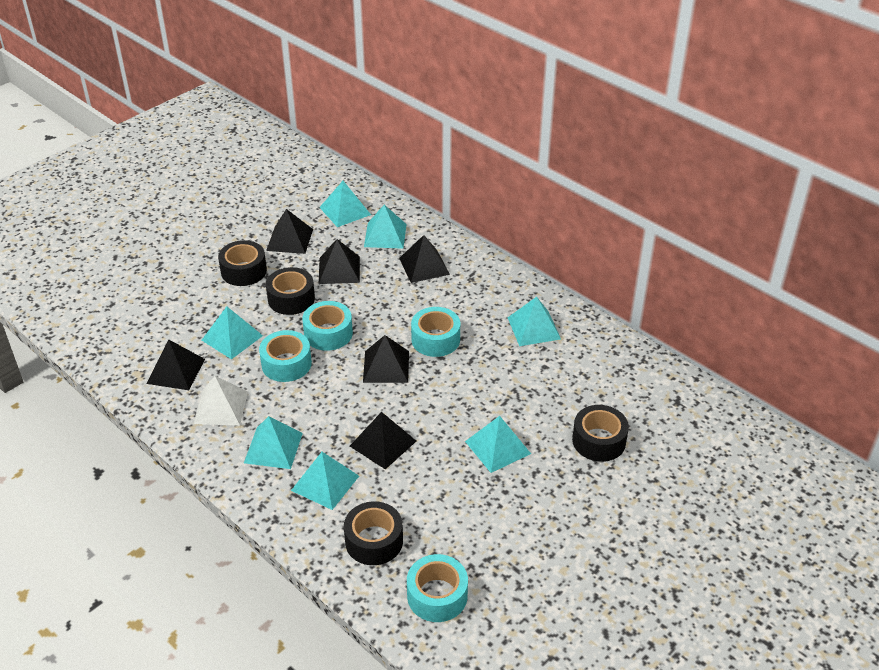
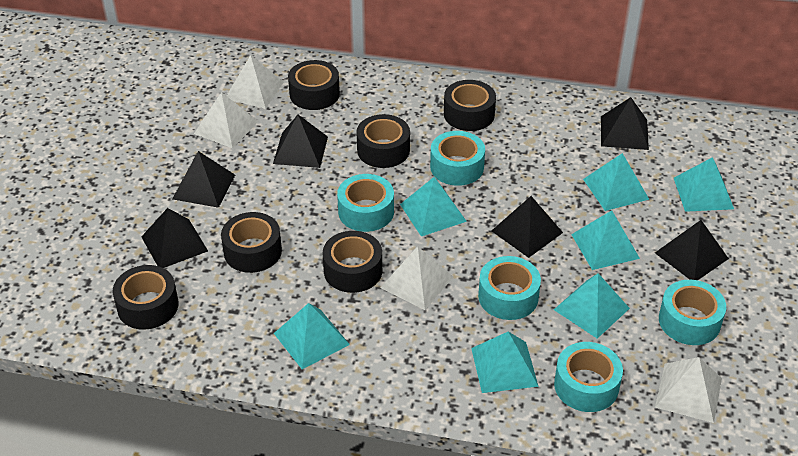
black tape: [218,240,267,286] [266,267,315,315] [344,501,403,565] [572,405,629,462] = 4 -> [112,265,178,330] [221,212,282,273] [288,60,340,110] [323,231,382,293] [356,114,410,168] [444,80,496,131] = 6
turquoise tape: [259,330,312,382] [302,301,353,351] [407,554,468,622] [411,307,460,357] = 4 -> [337,174,394,232] [430,131,485,186] [478,256,541,320] [554,342,623,412] [659,280,726,345] = 5
white pyramid: [194,376,248,426] = 1 -> [194,92,258,148] [227,55,284,109] [380,246,453,310] [655,357,722,423] = 4

